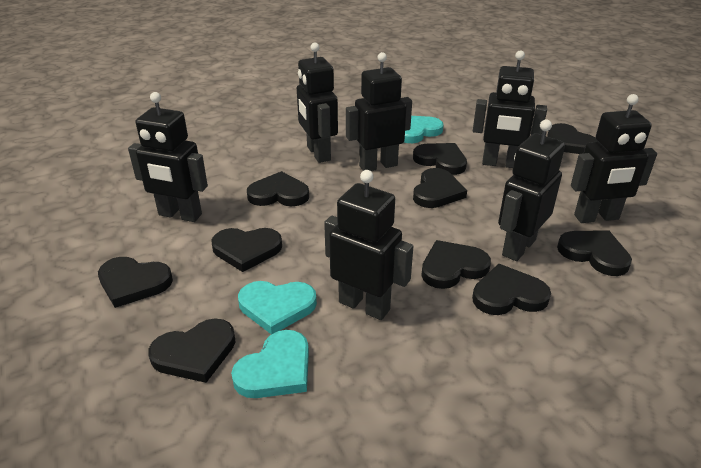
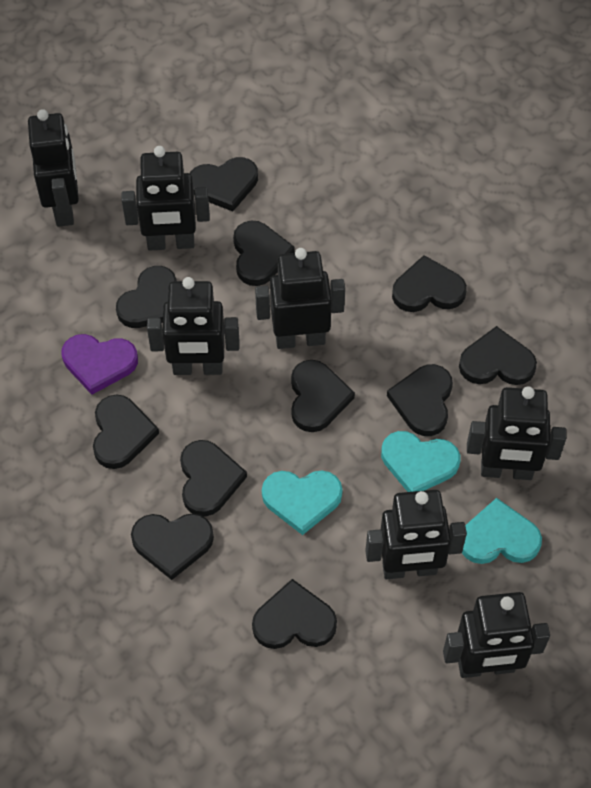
black heart: [98,257,173,308] [148,318,236,383] [211,228,282,272] [247,171,309,206] [413,143,467,175] [413,168,467,208] [421,240,491,289] [472,264,551,315] [547,123,598,154] [557,230,632,276] = 10 -> [93,395,159,469] [116,266,177,328] [131,513,214,580] [180,440,247,517] [190,157,258,211] [233,221,294,286] [252,579,337,649] [291,360,355,432] [387,364,453,436] [392,255,467,312] [459,326,537,385] = 11
purple heart: none = 0 -> [62,334,138,395] = 1

